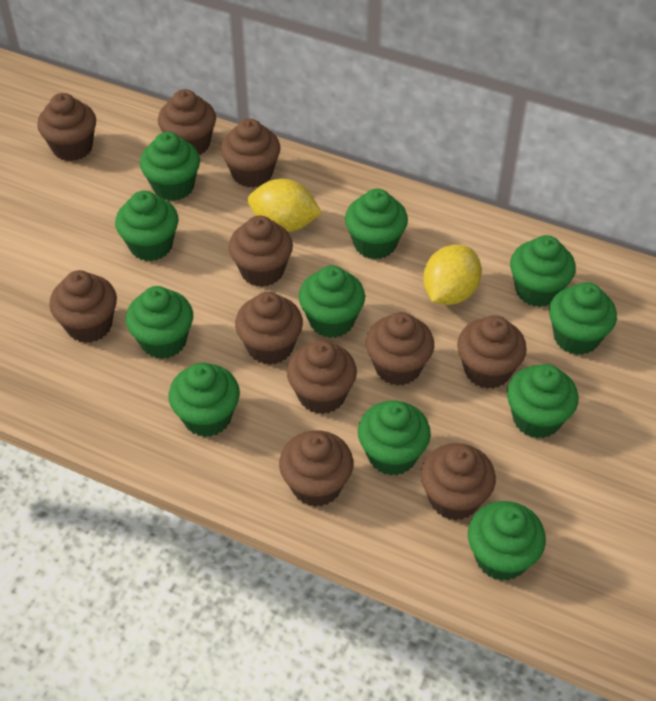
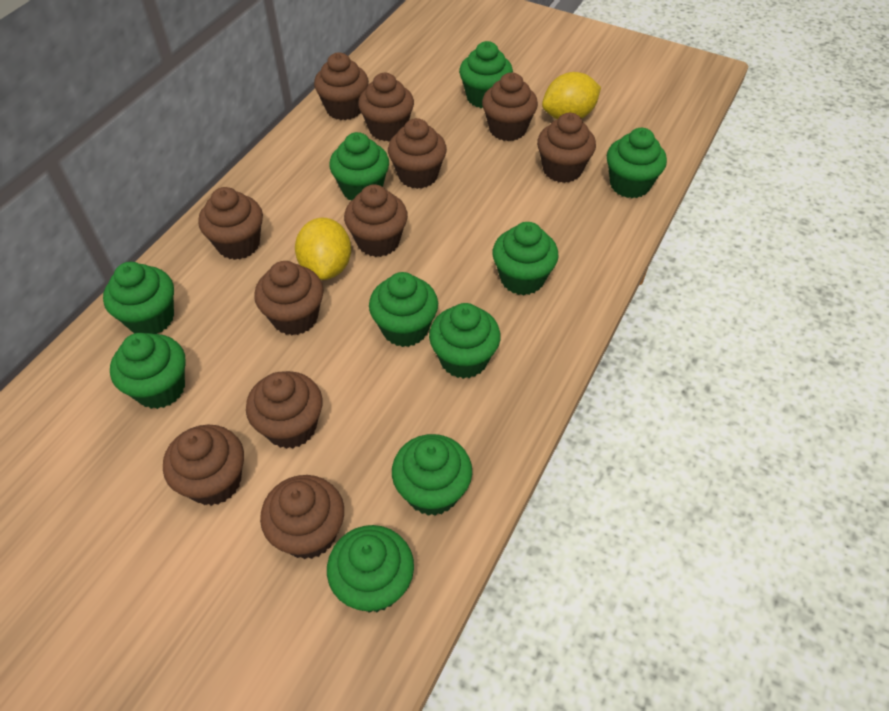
green cupcake: [115,190,179,261] [126,286,193,359] [140,132,200,201] [169,362,240,437] [299,265,365,338] [345,189,408,259] [358,400,431,476] [468,501,546,581] [507,364,579,438] [510,235,576,307] [549,282,617,355] = 11 -> [103,262,174,334] [110,333,186,409] [327,525,414,613] [329,132,389,201] [369,272,438,347] [392,434,472,516] [429,303,501,379] [459,41,513,108] [492,222,559,295] [607,128,667,198] = 10

